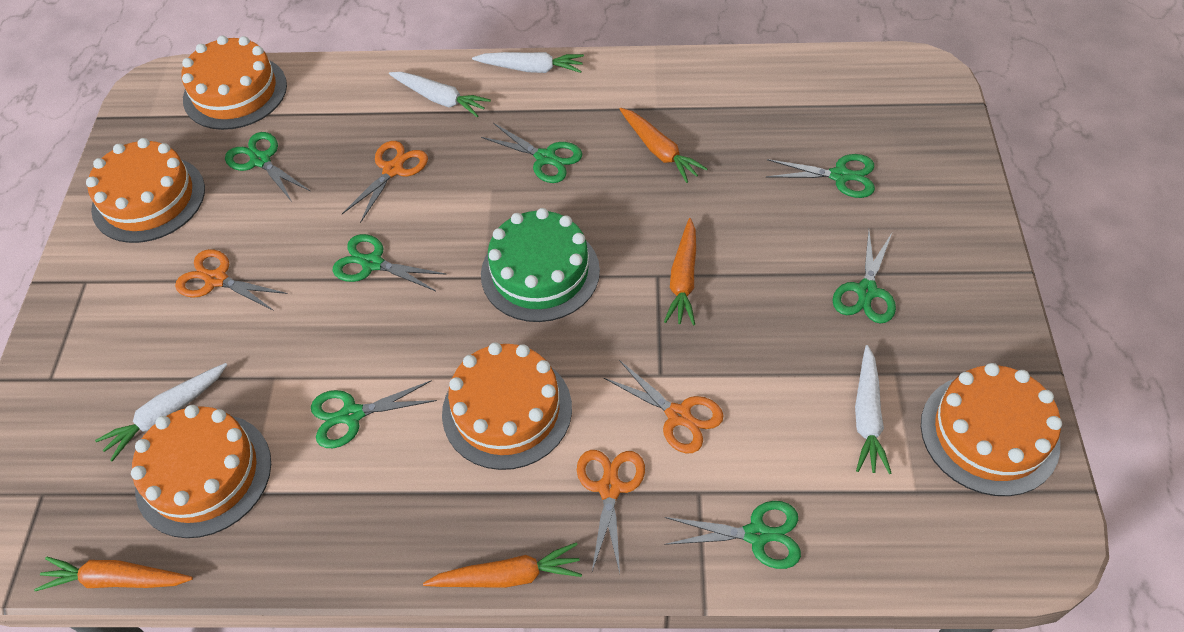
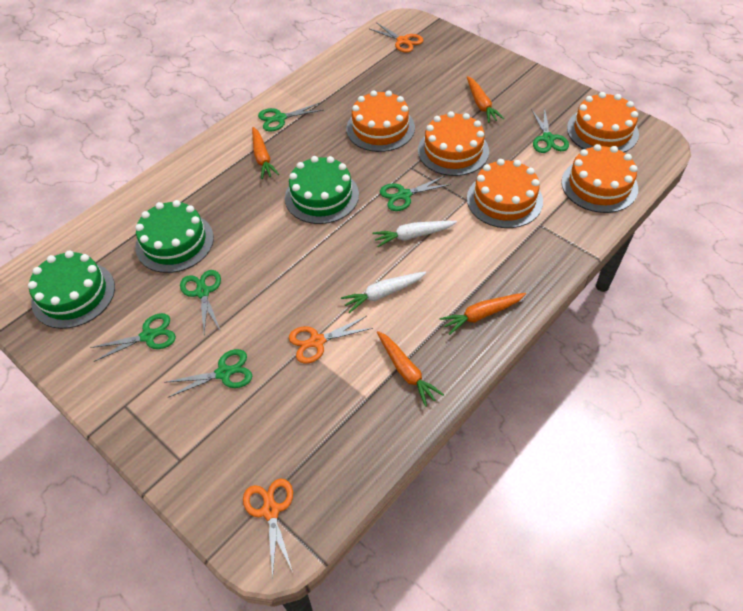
green cake: [481,208,600,322] = 1 -> [28,250,115,329] [135,200,214,273] [285,156,359,224] = 3
green scissors: [225,132,310,202] [311,380,437,448] [333,234,447,291] [481,123,582,183] [664,501,801,569] [766,154,875,198] [833,230,896,323] = 7 -> [90,313,176,362] [164,349,252,398] [180,270,221,333] [258,103,323,131] [380,176,452,211] [531,107,569,153] = 6
orange scissors: [175,249,287,311] [342,141,428,223] [577,450,645,573] [604,360,724,453] = 4 -> [243,479,293,579] [289,316,373,364] [370,22,424,53] = 3
white carrot: [95,363,227,461] [389,72,491,117] [472,52,584,73] [855,345,892,474] = 4 -> [341,272,426,313] [373,221,457,247] = 2

